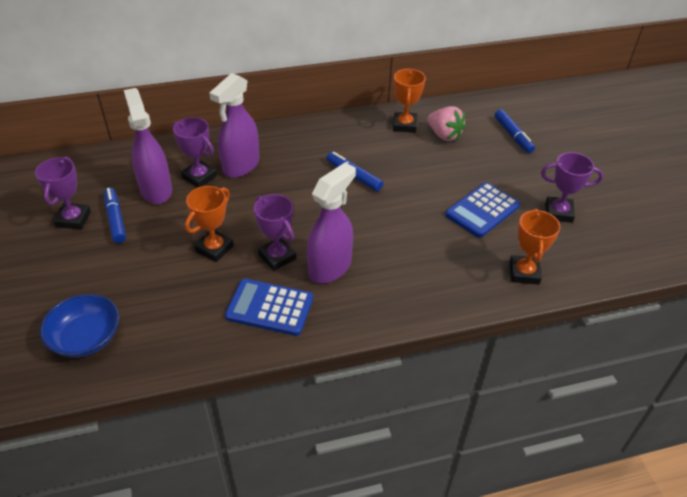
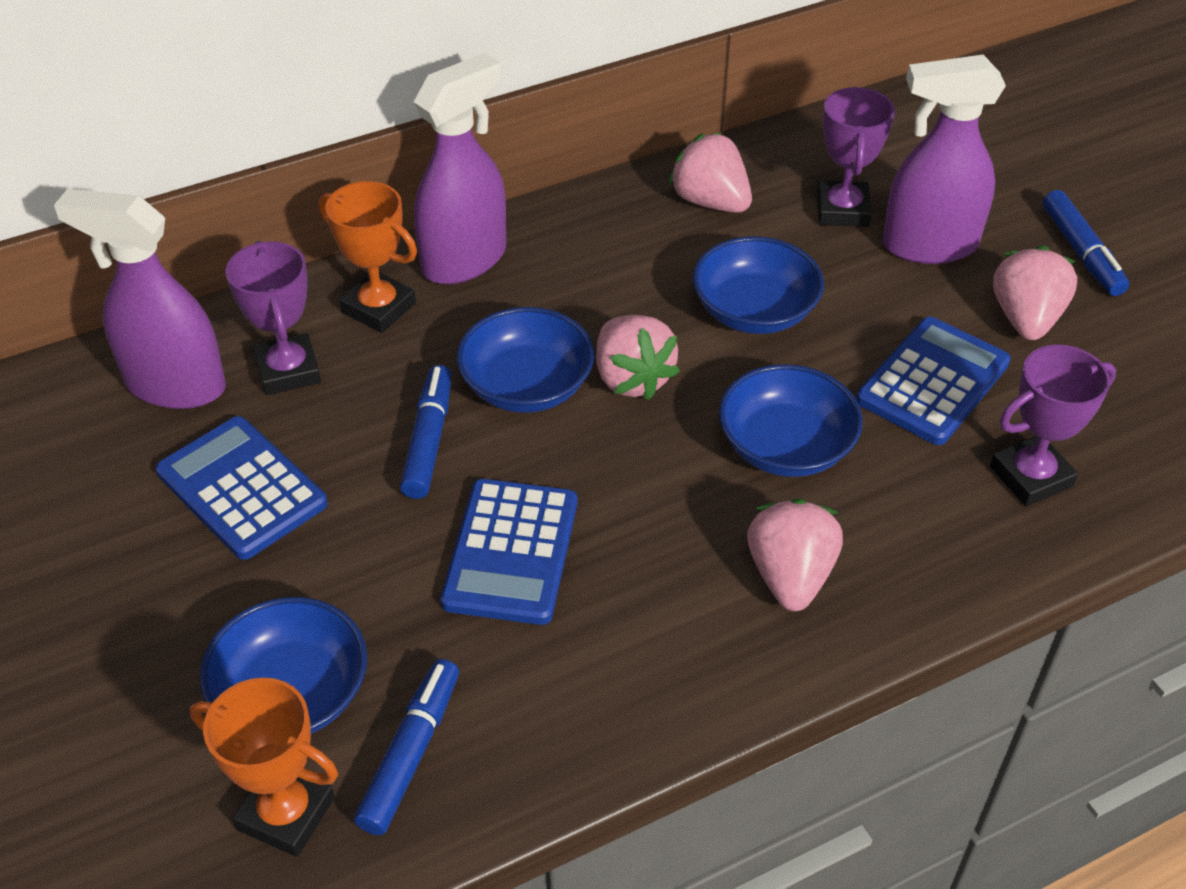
blue bowl: [40,294,119,358] = 1 -> [200,597,367,734] [457,307,594,413] [692,236,824,334] [719,364,863,477] = 4
blue calculator: [225,279,313,336] [445,182,520,238] = 2 -> [156,416,328,560] [441,479,577,625] [856,317,1011,445] = 3
orange trophy: [185,186,234,262] [393,69,426,133] [509,208,560,285] = 3 -> [190,678,338,857] [319,181,417,333] = 2
pink strawberry: [428,106,466,141] = 1 -> [596,315,680,400] [669,133,752,213] [747,498,843,611] [993,245,1077,340] = 4
purple trophy: [35,156,91,229] [173,117,217,188] [254,194,296,271] [541,152,603,223] = 4 -> [226,241,321,395] [817,87,895,227] [990,345,1116,506] = 3

